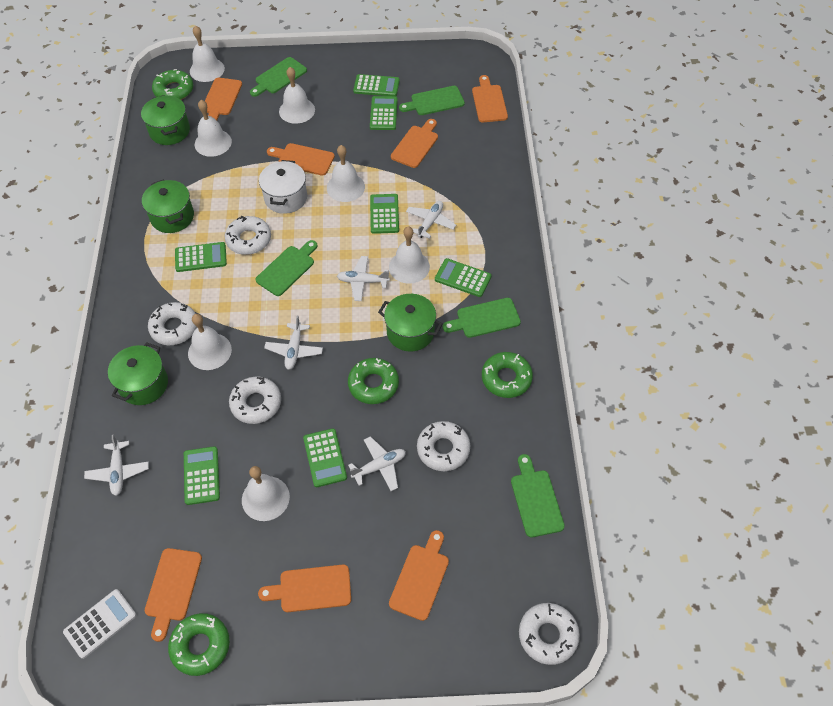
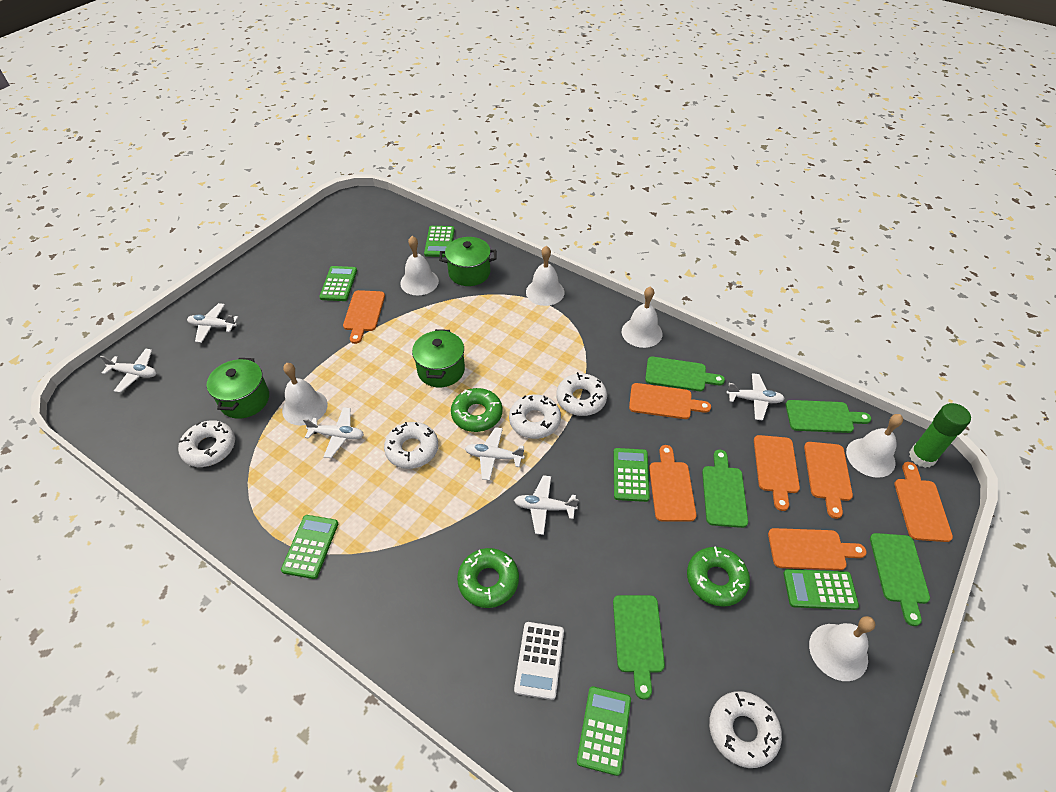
green calculator: [175,242,227,272] [184,446,220,505] [303,428,347,487] [353,74,400,96] [370,96,398,130] [370,194,399,234] [435,258,492,297] = 7 -> [281,515,338,579] [319,266,357,301] [424,226,455,257] [577,686,631,776] [614,448,650,502] [783,569,859,610] = 6
green donut: [152,69,193,100] [168,613,230,676] [348,358,399,404] [482,352,533,398] = 4 -> [451,388,503,432] [457,548,519,608] [687,546,750,607] = 3
green glue stick: none = 0 -> [909,403,971,468] = 1
green pot: [108,343,168,405] [141,95,190,145] [142,179,194,233] [378,294,443,352] = 4 -> [207,358,269,419] [412,329,465,388] [439,237,497,286] = 3
white bell: [188,314,232,370] [190,25,225,82] [195,100,232,157] [242,466,290,521] [279,67,315,124] [327,145,365,202] [389,227,430,284] = 7 -> [282,363,328,426] [400,236,439,295] [526,246,564,306] [622,286,662,348] [809,616,875,681] [846,414,903,478] = 6
white plane: [84,435,149,496] [264,315,323,370] [337,256,390,301] [348,436,406,491] [406,201,456,239] = 5 -> [100,349,157,393] [187,303,238,343] [303,407,364,458] [465,427,525,481] [514,475,578,535] [726,373,785,421] = 6
white pot: [259,160,307,214] = 1 -> none = 0

